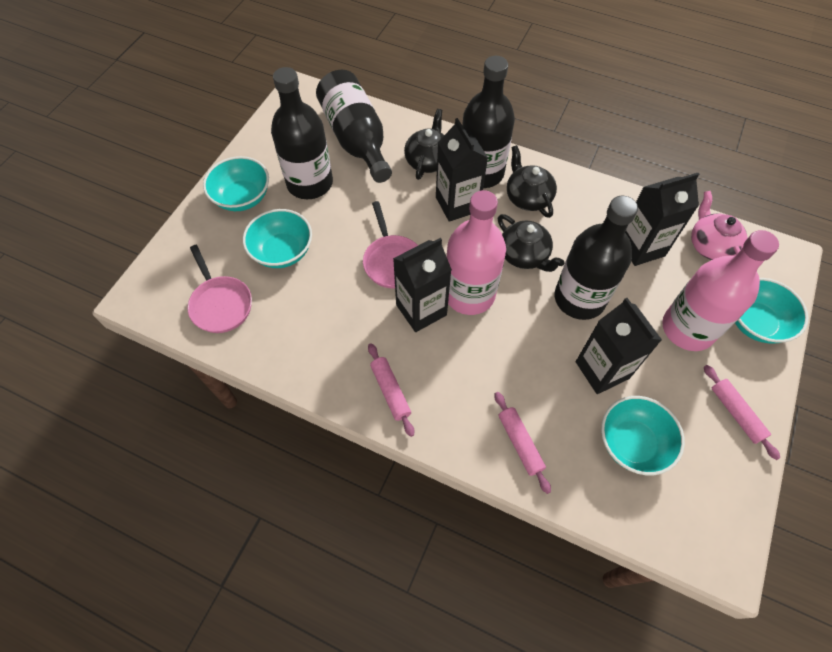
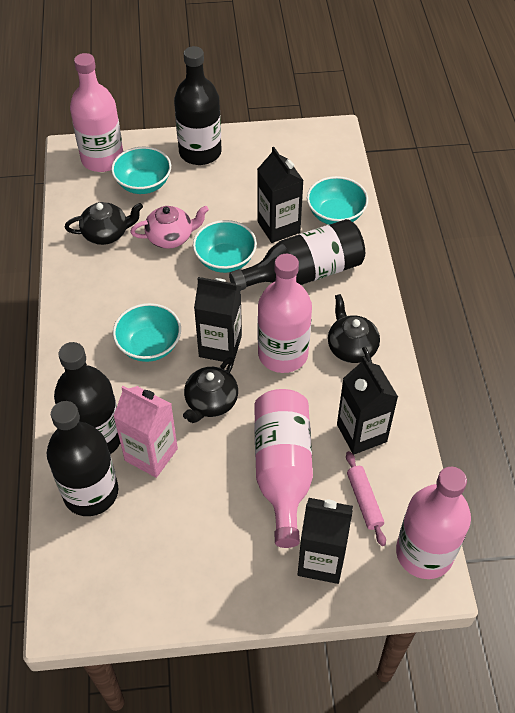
pink bottle: [446,190,506,315] [662,230,779,351] = 2 -> [70,53,123,172] [254,389,313,548] [257,254,312,373] [396,467,471,579] = 4
pink carton: none = 0 -> [113,386,178,478] = 1
pink pan: [187,245,252,333] [363,201,418,288] = 2 -> none = 0
pink rolling pin: [368,343,414,437] [495,392,551,494] [704,365,780,460] = 3 -> [346,451,386,546] = 1

